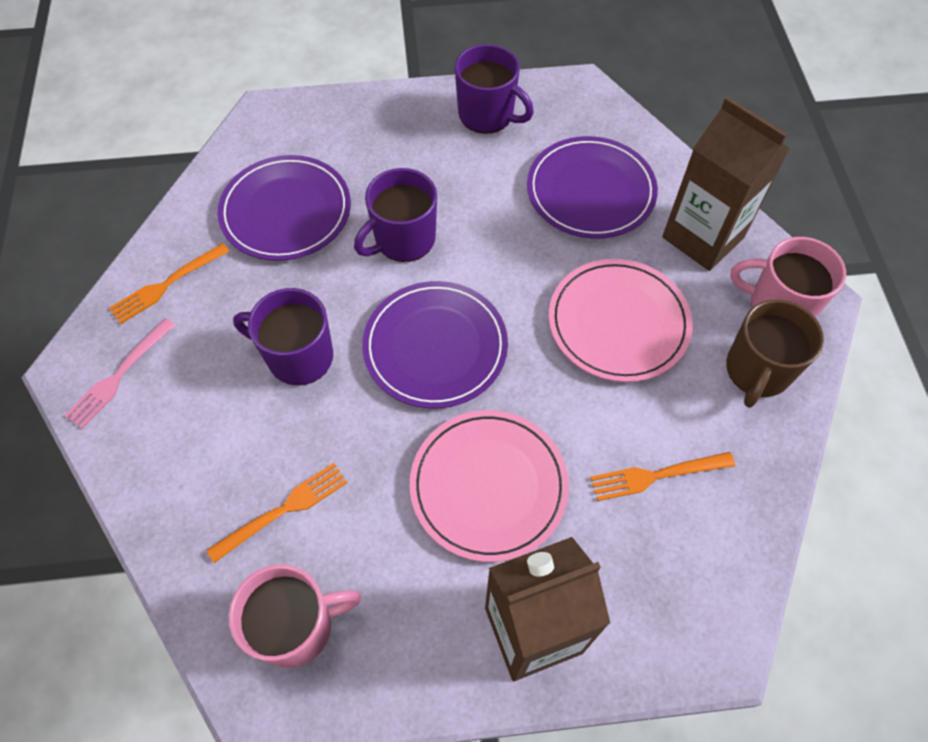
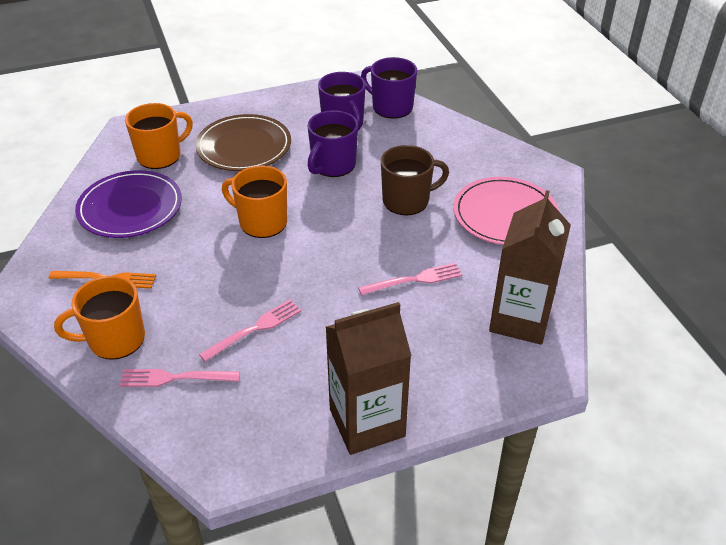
brown plate: none = 0 -> [195,114,291,171] = 1
orange fork: [109,243,230,324] [207,463,347,563] [590,452,735,501] = 3 -> [49,271,156,289] = 1
orange mug: none = 0 -> [54,276,145,360] [125,103,193,169] [222,166,287,238] = 3
pink fork: [64,318,175,429] = 1 -> [119,369,240,387] [199,300,301,362] [358,263,462,295] = 3
pink mug: [229,564,361,668] [730,237,846,318] = 2 -> none = 0
pink plate: [410,410,569,562] [549,259,693,382] = 2 -> [453,177,559,245] = 1
purple plate: [218,155,351,261] [362,281,508,409] [527,136,658,239] = 3 -> [75,170,182,238] = 1

